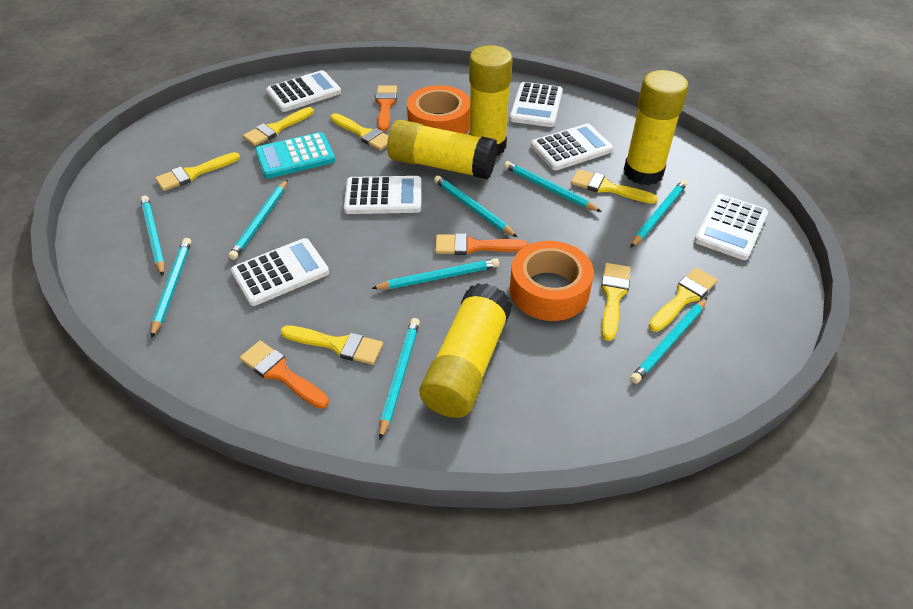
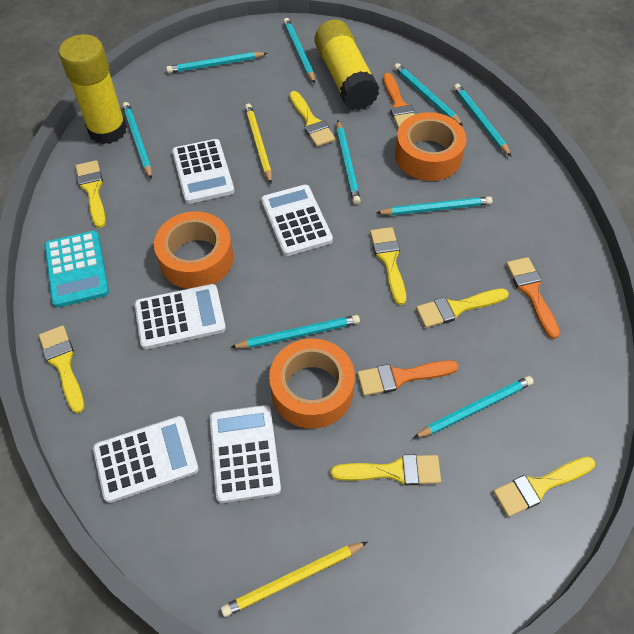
orange tape: [407,85,470,134] [510,241,594,321] = 2 -> [154,211,233,289] [269,338,355,429] [395,112,466,181] = 3
white calculator: [231,238,329,306] [266,70,341,112] [344,176,422,214] [510,82,563,127] [531,124,613,170] [694,194,768,260] = 6 -> [93,416,199,503] [134,284,226,349] [172,139,234,204] [210,405,281,503] [261,185,333,256] = 5
yellow glue stick: [387,120,497,179] [420,283,512,418] [469,45,513,156] [624,70,689,185] = 4 -> [59,34,127,144] [315,19,379,111] = 2
yellow pencil: none = 0 -> [221,541,368,617] [245,104,272,183] = 2

